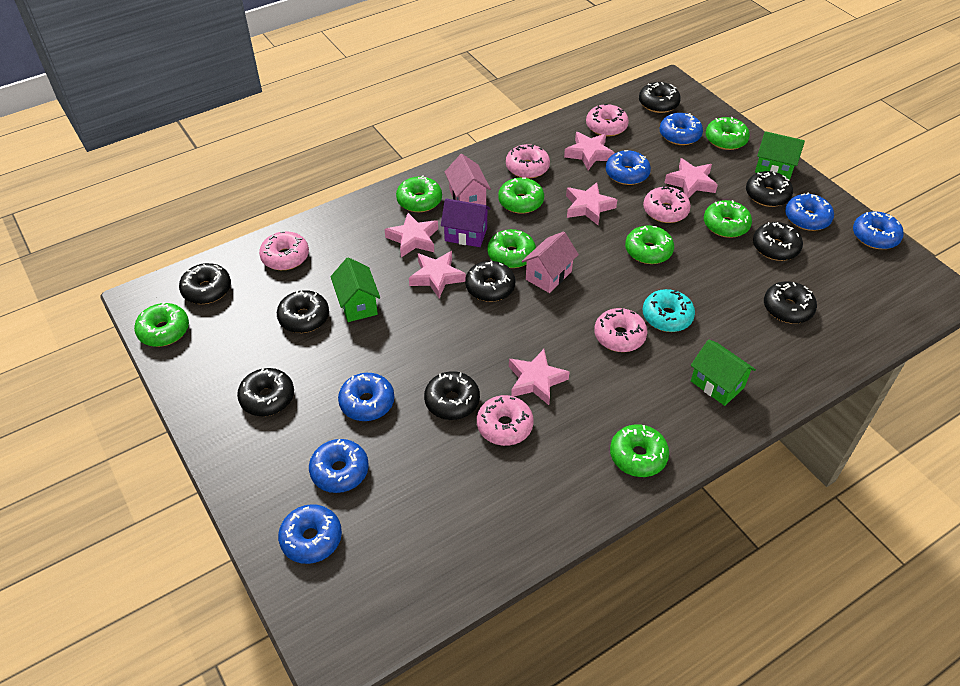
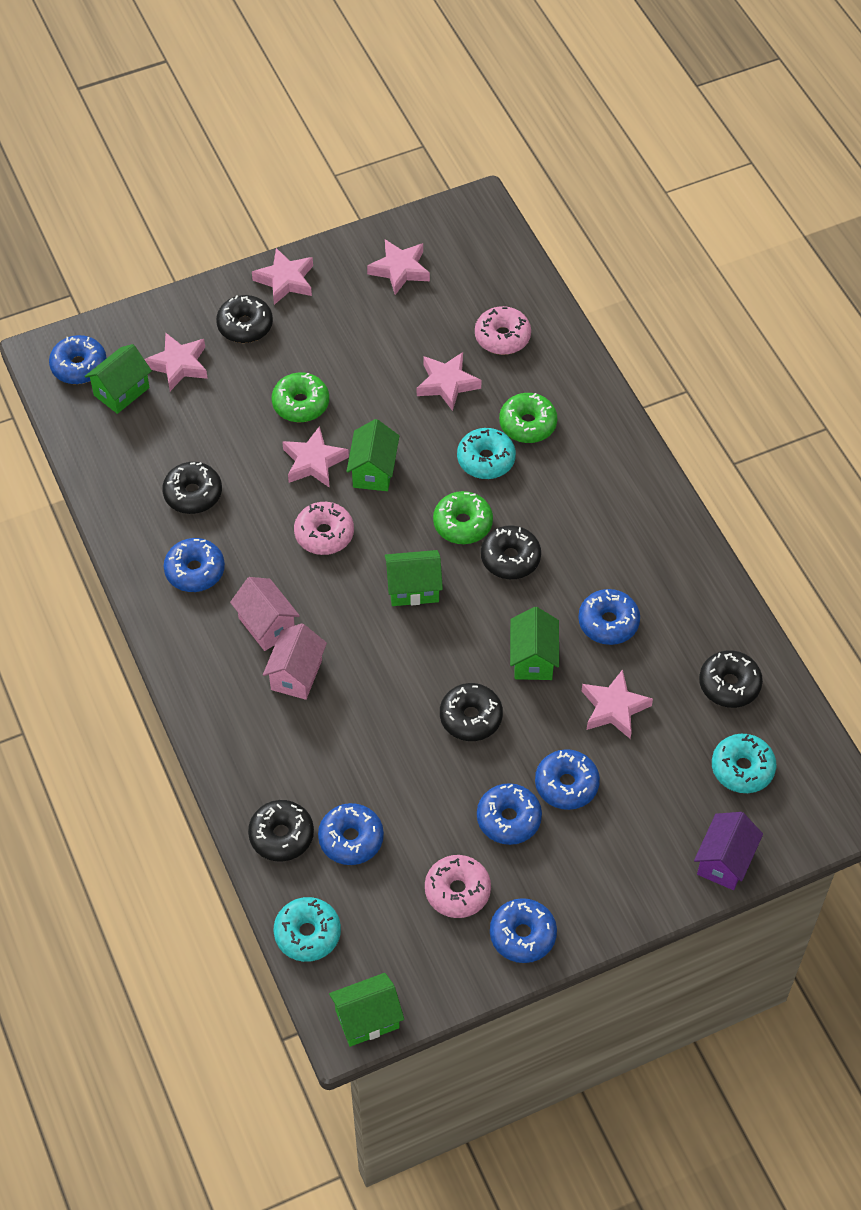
black donut: [179,263,231,304] [237,368,294,416] [277,290,329,333] [424,371,480,420] [465,261,515,302] [639,82,681,113] [746,171,793,207] [753,222,803,261] [764,281,817,324] = 9 -> [162,462,222,514] [216,295,273,343] [248,800,314,862] [440,683,503,741] [481,525,541,579] [699,650,763,708] = 6
green donut: [134,302,189,347] [396,176,442,212] [487,229,536,268] [498,178,544,214] [610,424,669,477] [625,225,674,264] [704,200,752,238] [706,117,750,150] = 8 -> [272,373,329,422] [433,491,493,544] [499,393,557,443] = 3
green house: [330,257,380,322] [691,340,756,406] [755,131,805,180] = 3 -> [84,344,152,414] [329,973,404,1047] [346,419,399,491] [384,550,443,606] [510,607,559,680] = 5
pink donut: [259,231,309,270] [477,395,534,446] [506,144,550,179] [586,104,629,136] [594,308,647,352] [643,185,691,223] = 6 -> [294,502,354,555] [425,855,491,918] [475,306,531,355] = 3
turquoise donut: [643,289,695,332] = 1 -> [274,897,341,962] [457,428,516,479] [712,734,776,793] = 3

